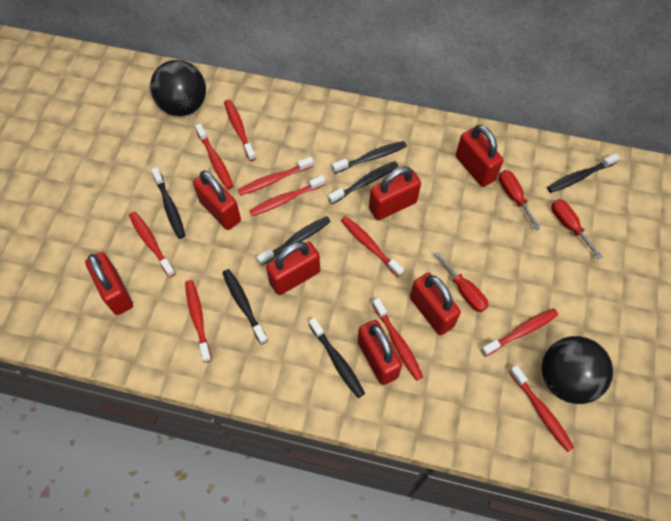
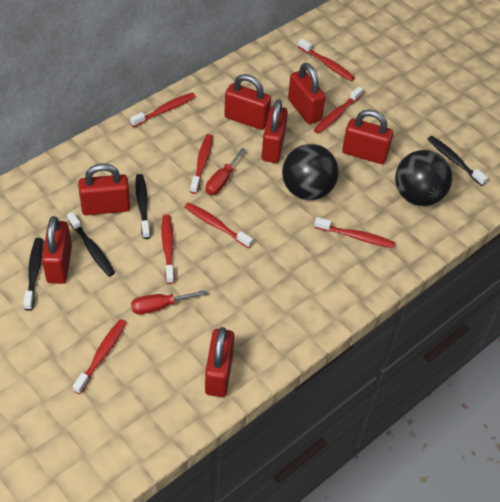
black toothbrush: [151,167,185,239] [222,269,268,345] [257,216,331,266] [309,318,365,398] [328,161,398,204] [332,141,407,173] [547,153,620,193] = 7 -> [23,238,43,311] [67,212,115,277] [135,174,150,239] [428,136,488,186] = 4
red screwdriver: [434,252,488,312] [499,170,541,230] [551,199,603,259] = 3 -> [131,290,206,314] [206,148,246,195] = 2
red toothbrush: [129,211,176,277] [185,280,212,363] [195,123,233,189] [224,99,256,161] [238,156,314,196] [249,175,326,216] [341,216,404,278] [372,298,423,381] [481,308,558,357] [509,365,574,452] = 10 -> [73,319,126,394] [130,93,196,127] [162,215,175,284] [185,202,253,248] [190,134,213,194] [298,38,355,81] [314,86,363,134] [314,217,395,248] = 8

